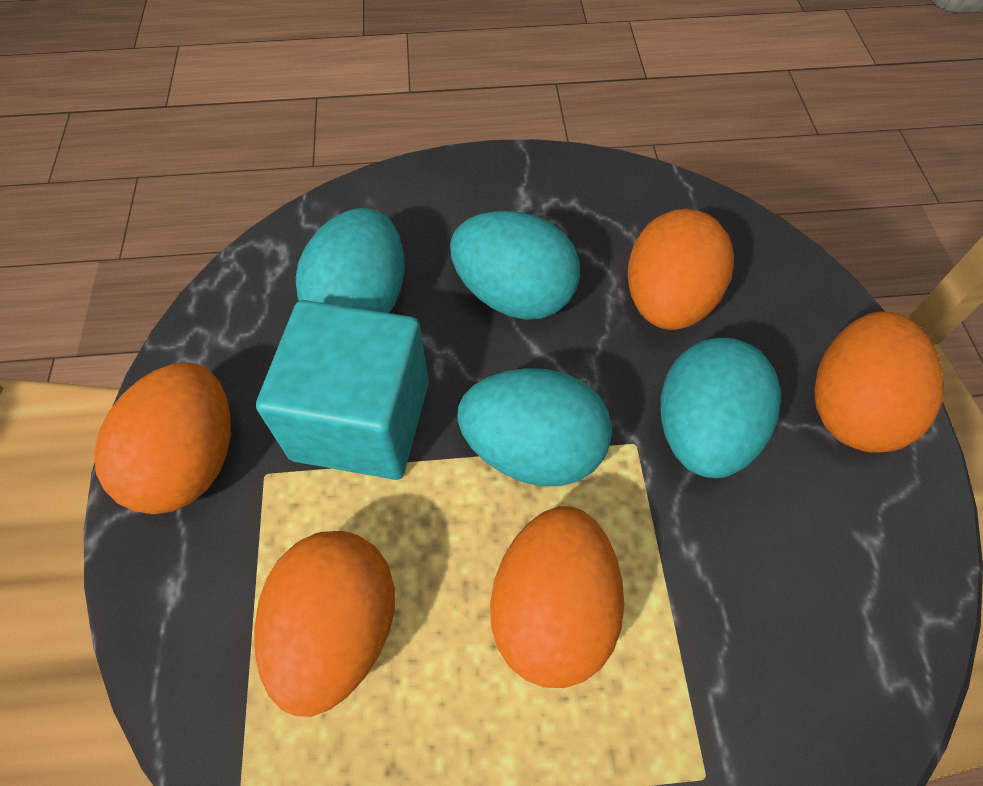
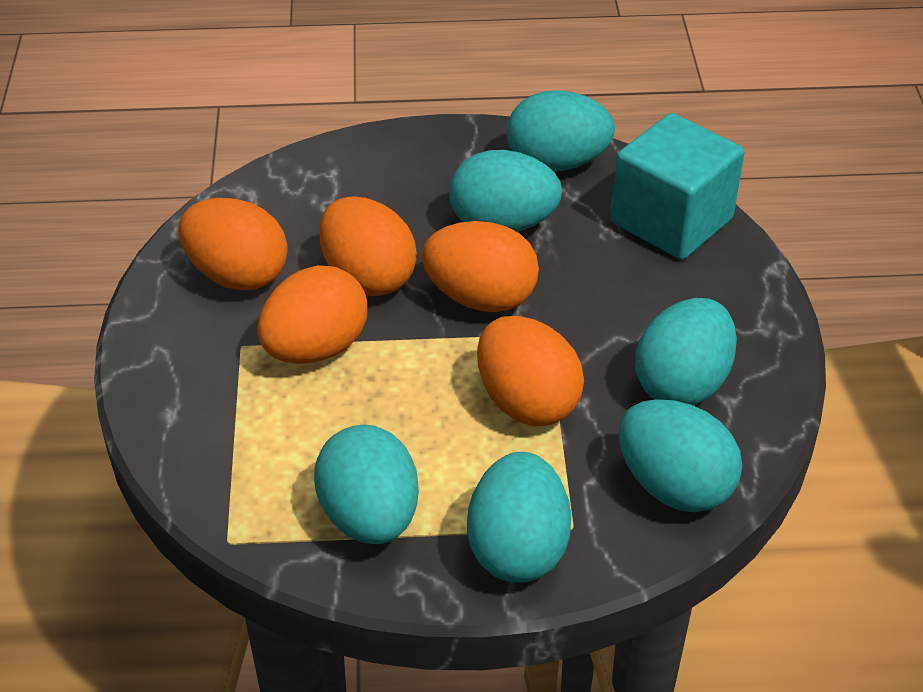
turquoise egg: [296,208,405,313] [450,211,580,320] [457,368,612,486] [661,338,781,478] = 4 -> [314,424,419,544] [450,150,562,232] [467,452,571,583] [507,90,615,172] [619,399,742,512] [635,298,737,405] = 6

